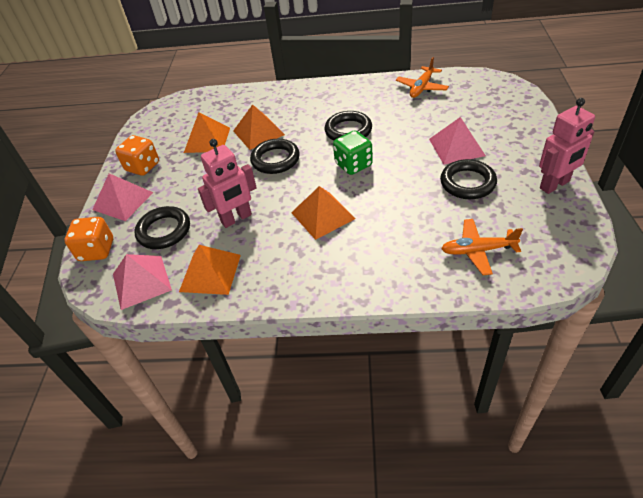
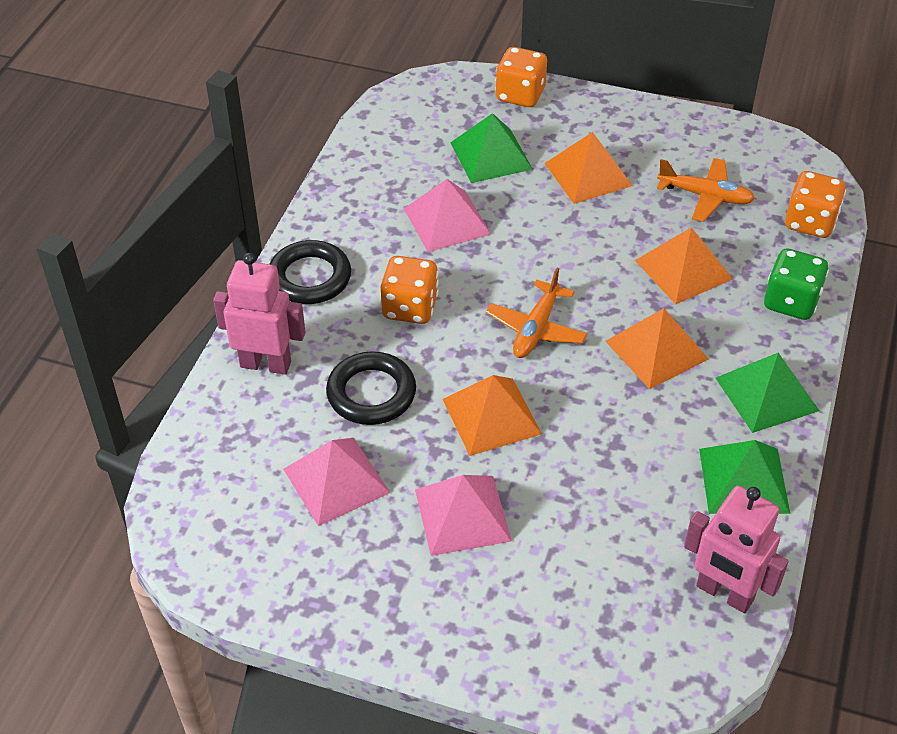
black ring: [134,206,190,249] [250,139,300,174] [324,111,372,141] [440,159,497,199] = 4 -> [270,240,351,304] [326,351,416,425] = 2
green pyramid: none = 0 -> [450,113,533,183] [699,440,790,514] [716,353,820,433] = 3
orange dice: [65,217,113,261] [115,135,159,176] = 2 -> [381,256,439,324] [495,47,547,107] [785,171,846,238] = 3

